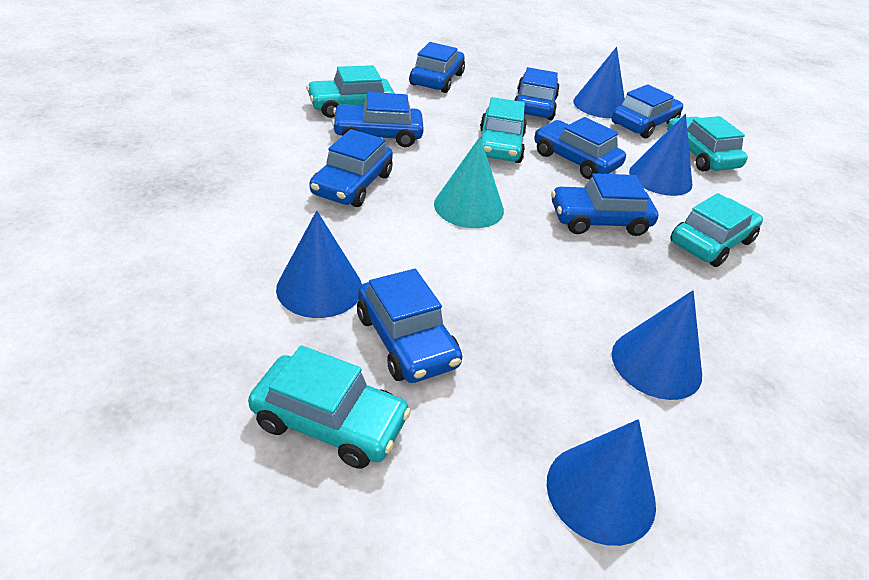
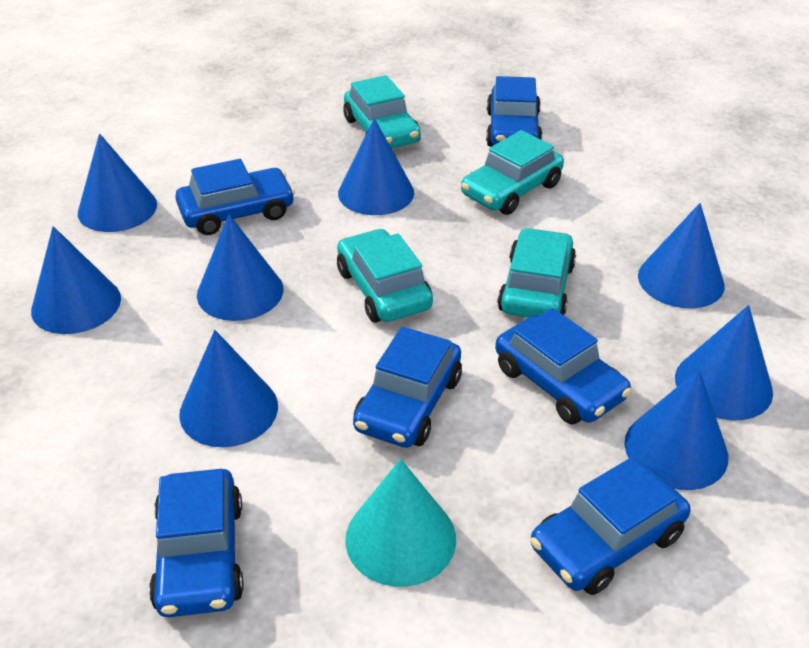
blue car: [309,129,393,207] [332,92,424,147] [357,269,462,383] [409,42,465,93] [514,67,560,120] [534,117,626,179] [551,173,658,236] [612,84,683,138] = 8 -> [149,469,244,617] [175,159,295,235] [353,327,462,448] [486,76,542,147] [495,308,632,424] [530,457,690,595] = 6
blue cone: [276,211,362,318] [547,419,656,546] [573,47,625,118] [612,290,702,400] [629,114,692,196] = 5 -> [31,226,121,334] [78,133,157,232] [179,330,278,447] [197,214,283,321] [338,118,414,215] [624,369,728,490] [638,203,725,309] [675,305,773,421] = 8
turquoise car: [248,345,411,469] [306,65,395,118] [480,97,527,163] [667,116,748,171] [670,193,763,267] = 5 -> [337,229,433,323] [343,75,421,148] [461,130,564,215] [497,228,576,318] = 4

